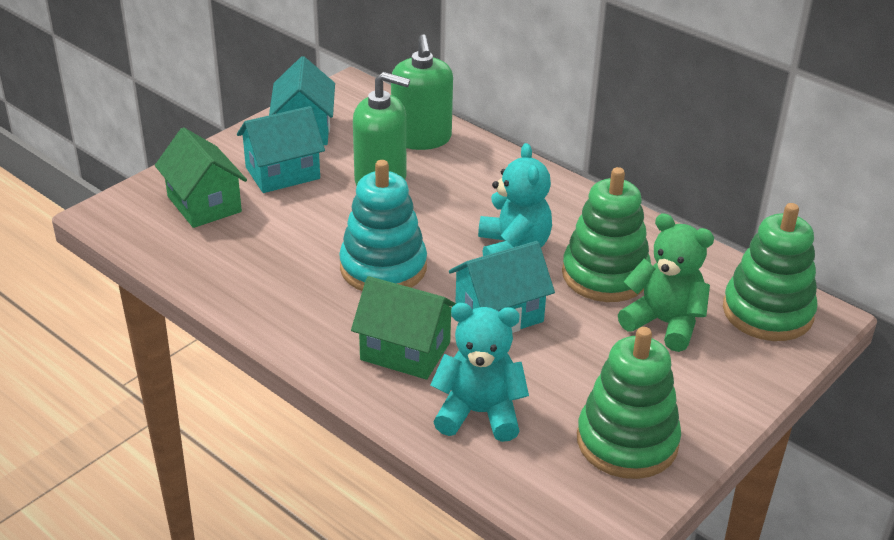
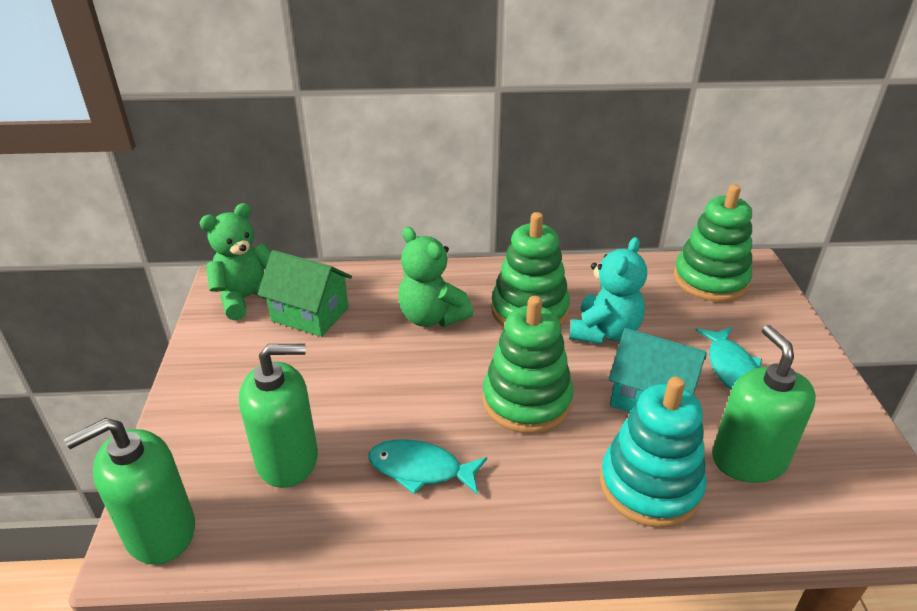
green house: [155,127,247,228] [351,276,456,380] = 2 -> [257,250,352,337] = 1
green soap dispenser: [353,72,410,186] [391,34,453,150] = 2 -> [64,418,195,565] [239,344,318,488] [712,325,816,483] = 3
green teddy bear: [618,213,714,352] = 1 -> [200,203,271,320] [398,227,473,327] = 2
turquoise fish: none = 0 -> [368,439,487,495] [695,327,762,390] = 2
turquoise house: [237,106,325,193] [269,56,335,145] [449,241,555,333] = 3 -> [609,328,707,413] = 1
turquoise teddy bear: [430,303,529,442] [478,143,552,256] = 2 -> [569,237,647,344] = 1

